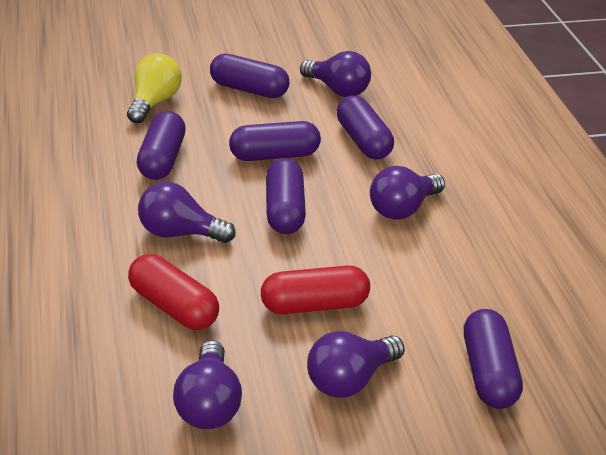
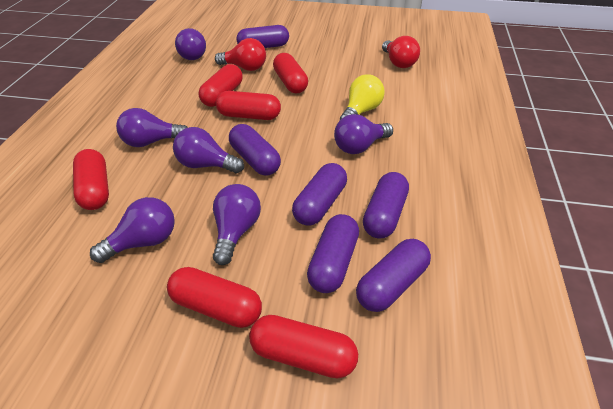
purple light bulb: [138,182,236,243] [173,340,242,429] [300,51,371,97] [307,331,405,398] [370,166,445,220] = 5 -> [90,197,175,263] [116,108,188,147] [173,127,244,173] [175,28,206,60] [213,184,261,265] [334,114,393,154] = 6
red capsule: [128,254,219,330] [261,265,370,314] = 2 -> [73,149,109,210] [167,267,262,328] [198,64,243,107] [216,91,281,120] [249,315,358,378] [273,53,308,93] = 6
red light bulb: none = 0 -> [215,38,266,71] [382,36,420,68] = 2

